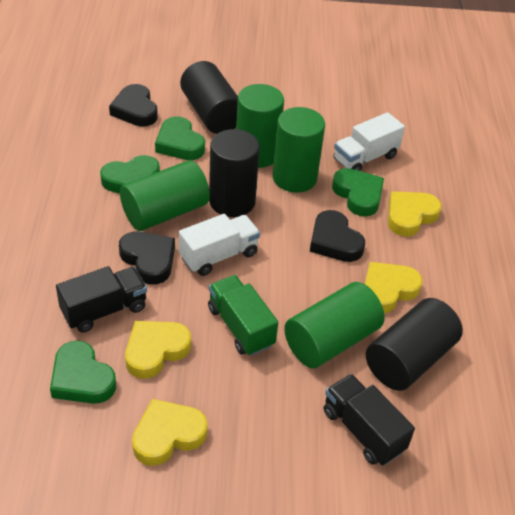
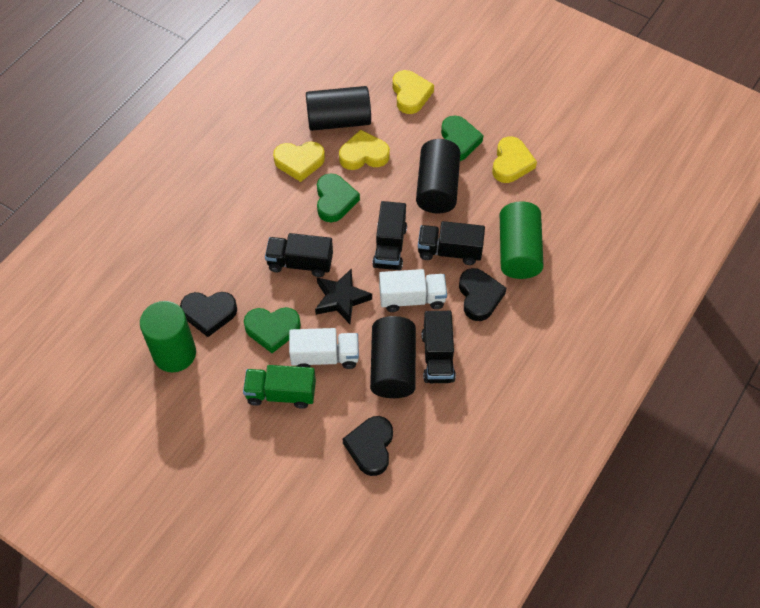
black star: none = 0 -> [315,268,372,324] = 1
black truck: [56,266,147,333] [324,374,415,466] = 2 -> [265,233,333,277] [372,201,407,270] [418,221,485,265] [422,311,456,383] = 4
green cylinder: [120,160,210,231] [236,84,284,168] [273,107,325,193] [284,282,384,368] = 4 -> [140,301,196,372] [500,202,544,279] = 2
green heart: [50,340,116,404] [100,155,160,194] [155,116,205,160] [332,168,384,216] = 4 -> [244,307,301,353] [317,173,360,222] [441,115,483,161] = 3

